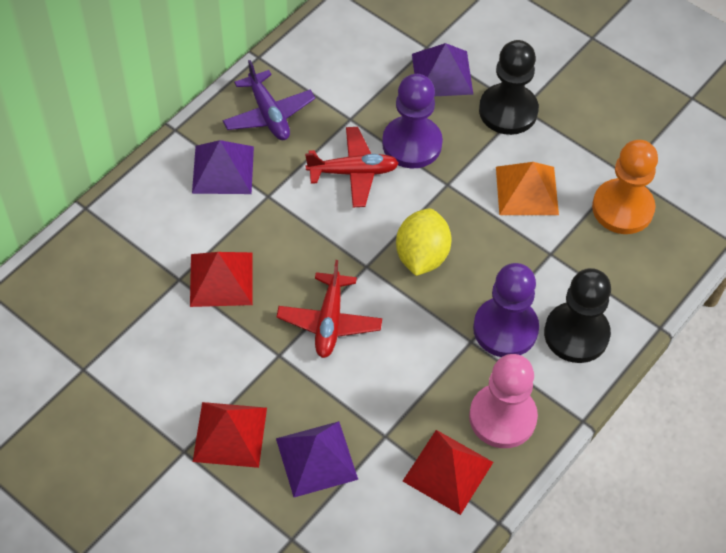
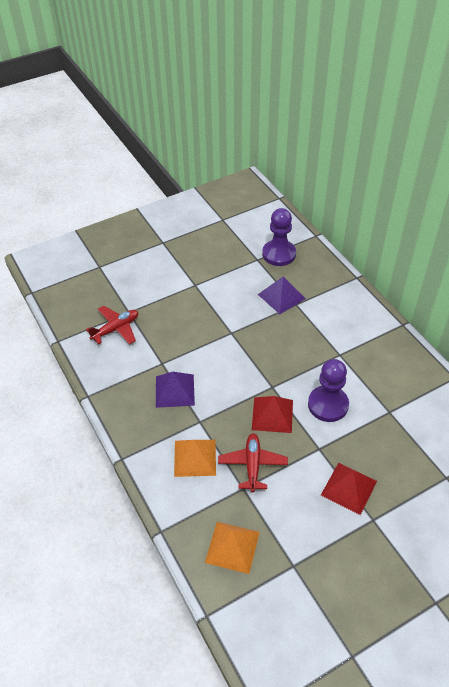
black pawn: [479,40,539,135] [544,268,611,363] = 2 -> none = 0
orange pawn: [592,140,658,234] = 1 -> none = 0
orange pyramid: [496,162,559,215] = 1 -> [174,440,216,477] [205,522,260,574] = 2
pink pawn: [469,354,538,448] = 1 -> none = 0
purple plane: [223,60,315,140] = 1 -> none = 0
purple pyramid: [192,140,254,194] [276,421,358,497] [412,43,473,96] = 3 -> [156,372,195,408] [258,277,306,314] = 2
red pyramid: [190,252,253,307] [193,402,267,468] [403,430,493,515] = 3 -> [252,396,293,433] [321,463,377,515] = 2
yellow lemon: [396,209,452,276] = 1 -> none = 0

